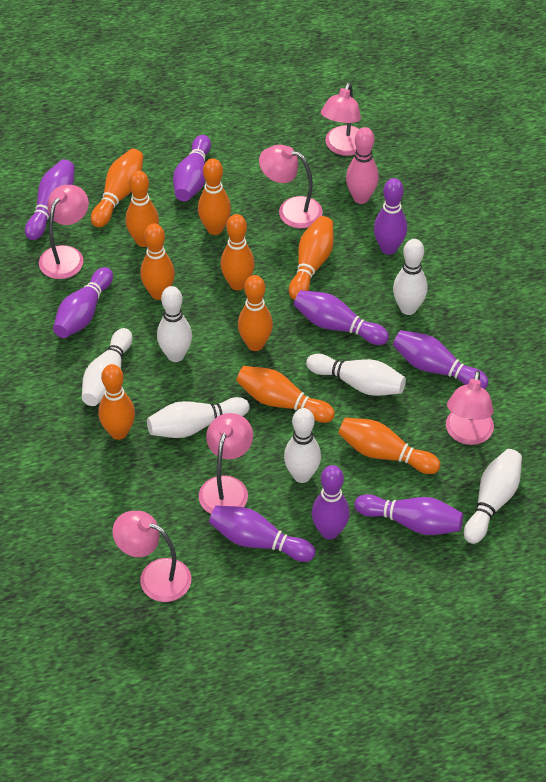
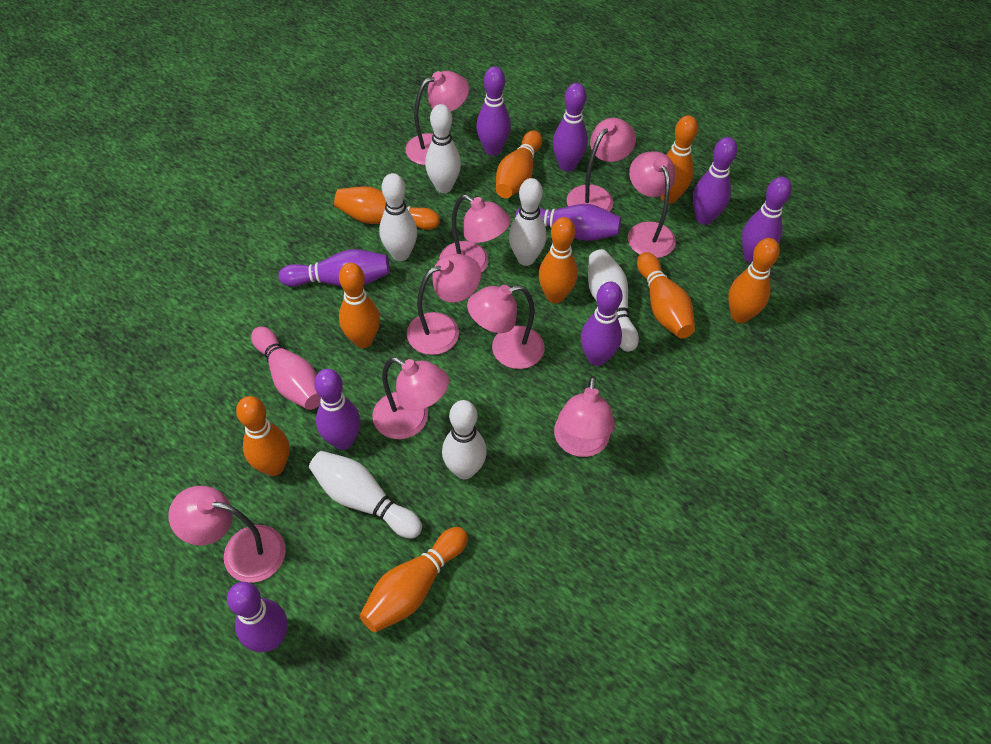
orange bowling pin: [91,149,144,227] [98,364,135,440] [125,170,159,247] [140,223,175,300] [198,158,231,235] [220,214,255,291] [236,366,335,423] [238,275,273,351] [289,216,334,300] [338,417,440,474] = 10 -> [236,396,290,476] [334,186,440,230] [339,263,380,348] [360,527,468,632] [496,130,542,198] [538,217,578,304] [637,252,695,338] [660,115,698,204] [728,238,780,323] = 9
pink lamp: [39,185,89,279] [112,511,191,602] [199,413,253,514] [259,145,323,228] [321,82,361,156] [446,371,494,445] = 6 -> [168,486,286,583] [372,357,449,439] [406,71,469,165] [407,254,481,355] [439,195,511,273] [467,285,545,369] [554,376,615,457] [567,118,636,212] [628,151,676,258] = 9
white bowling pin: [82,328,133,406] [147,397,249,438] [157,286,192,362] [284,408,321,483] [306,354,406,396] [393,239,428,315] [464,449,522,544] = 7 -> [309,451,422,539] [379,173,417,261] [425,104,461,193] [442,400,487,479] [509,178,547,266] [588,249,639,352] = 6

